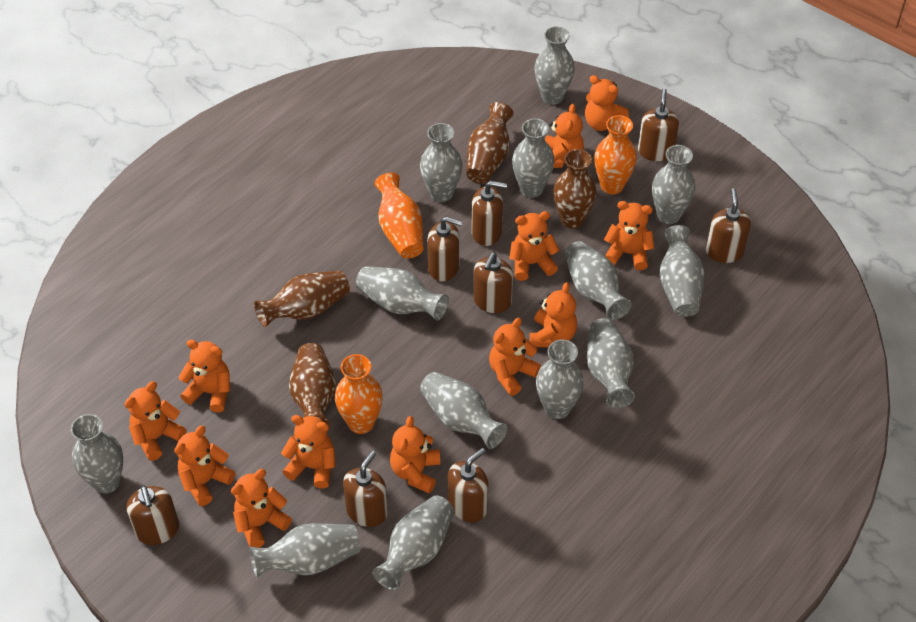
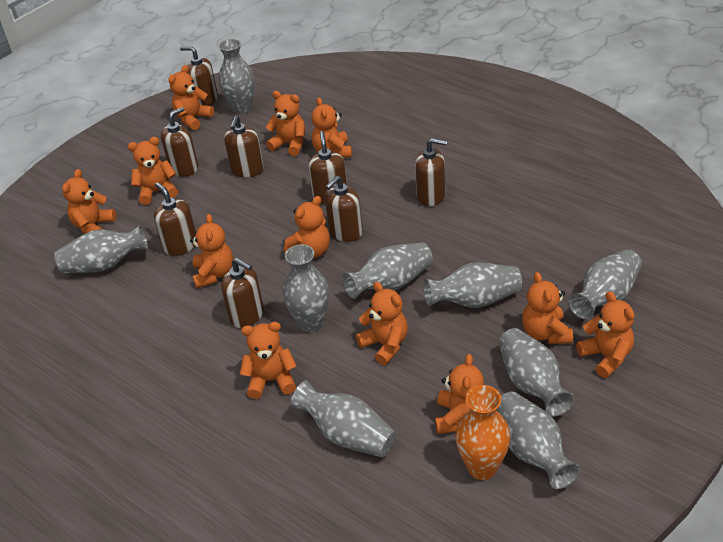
brown vase: [254,271,350,327] [289,343,336,426] [466,102,514,184] [553,149,597,229] = 4 -> none = 0
grey vase: [71,414,123,494] [250,523,360,578] [356,266,449,321] [372,495,454,591] [420,123,463,202] [420,372,508,449] [512,118,554,198] [534,26,575,105] [536,339,584,419] [565,241,632,320] [587,318,635,408] [652,145,695,224] [660,225,704,317] = 13 -> [54,225,148,274] [219,39,254,114] [283,244,329,332] [290,380,396,457] [342,242,433,299] [423,263,522,308] [496,392,580,489] [499,328,574,416] [568,250,642,319] = 9
orange vase: [335,354,383,434] [374,172,423,259] [594,115,637,194] = 3 -> [455,385,511,480] = 1

